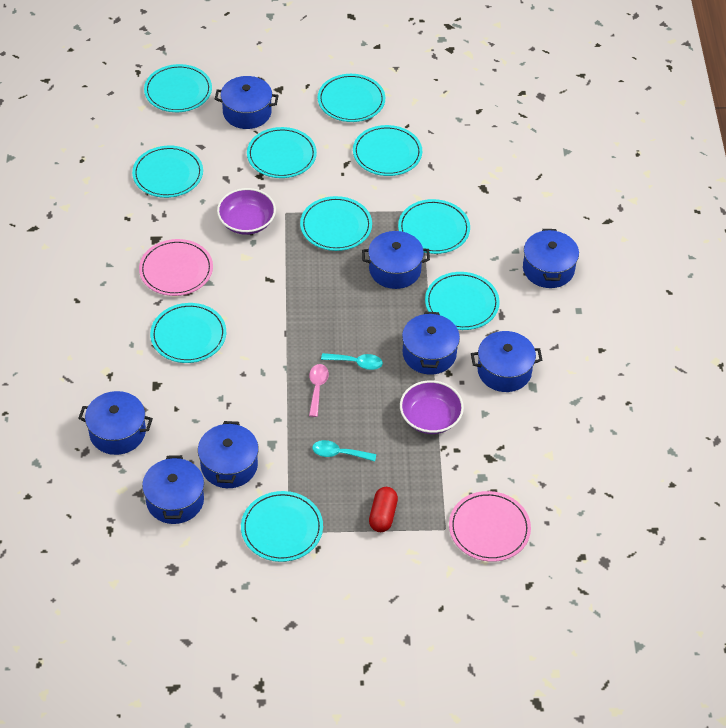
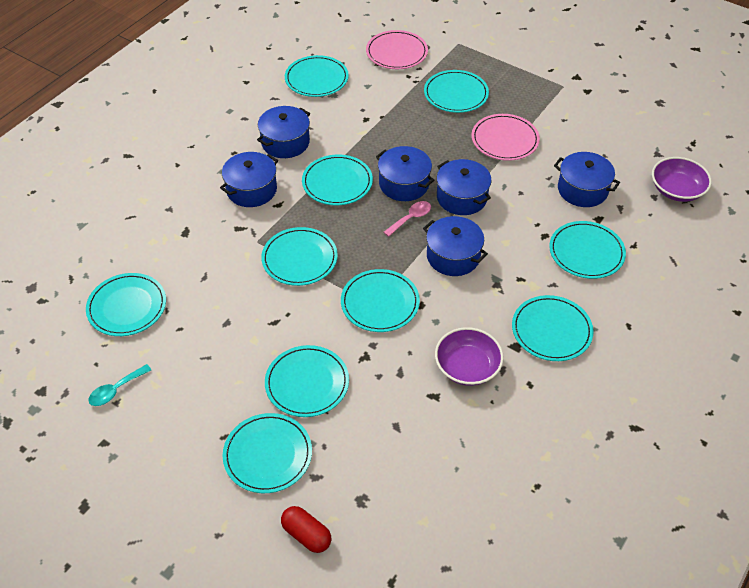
blue pot: [78,391,153,455] [142,455,204,524] [198,421,259,488] [215,76,279,129] [362,231,430,289] [402,312,460,375] [471,331,542,392] [523,229,579,288] = 8 -> [220,152,278,207] [257,106,310,158] [376,146,434,201] [423,216,488,276] [437,159,491,215] [554,152,620,207] = 6
turquoise spoon: [312,440,376,461] [321,353,383,370] = 2 -> [88,364,151,406] = 1

